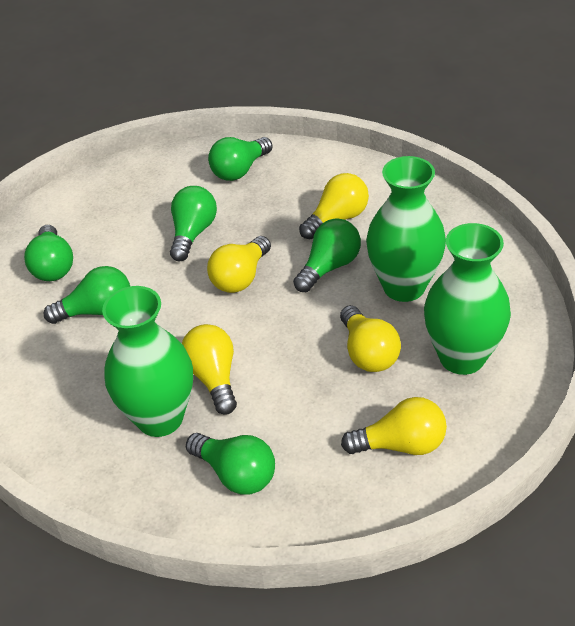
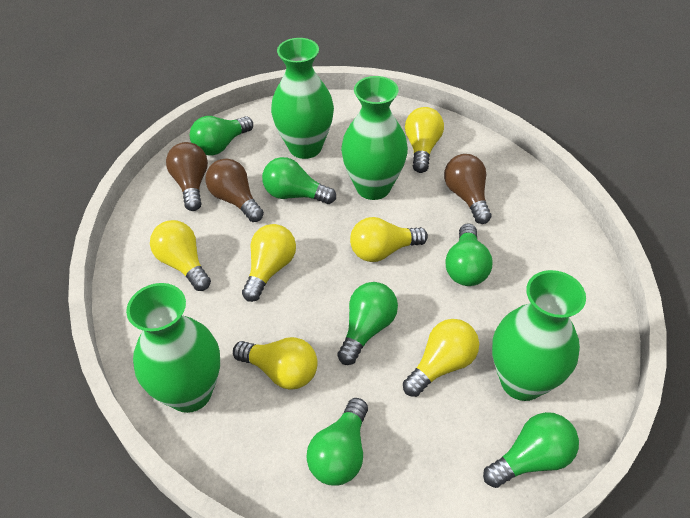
brown light bulb: none = 0 -> [166,142,208,211] [205,158,264,222] [444,154,491,224] = 3
green vase: [102,286,193,437] [366,156,446,302] [424,223,511,375] = 3 -> [126,283,220,413] [271,38,334,159] [341,76,408,200] [492,270,586,401] = 4
yellow light bulb: [182,324,237,415] [207,236,271,293] [299,173,369,239] [340,305,401,372] [341,397,447,455] = 5 -> [150,220,211,291] [233,337,318,390] [242,224,296,302] [350,217,428,262] [403,319,479,397] [405,107,444,173] = 6

